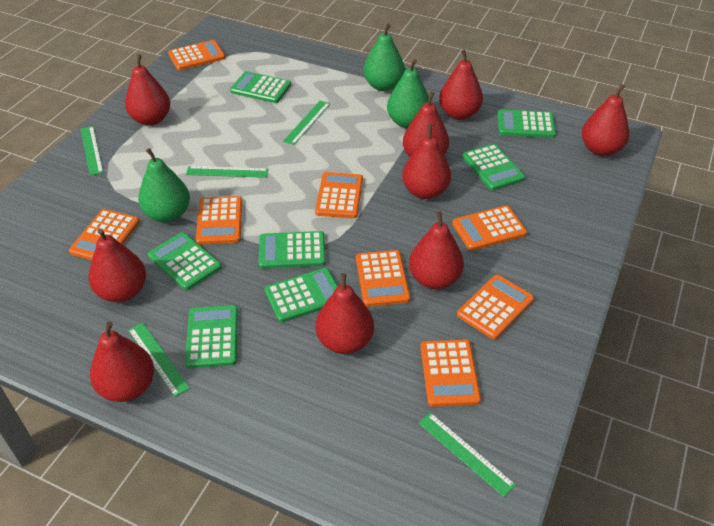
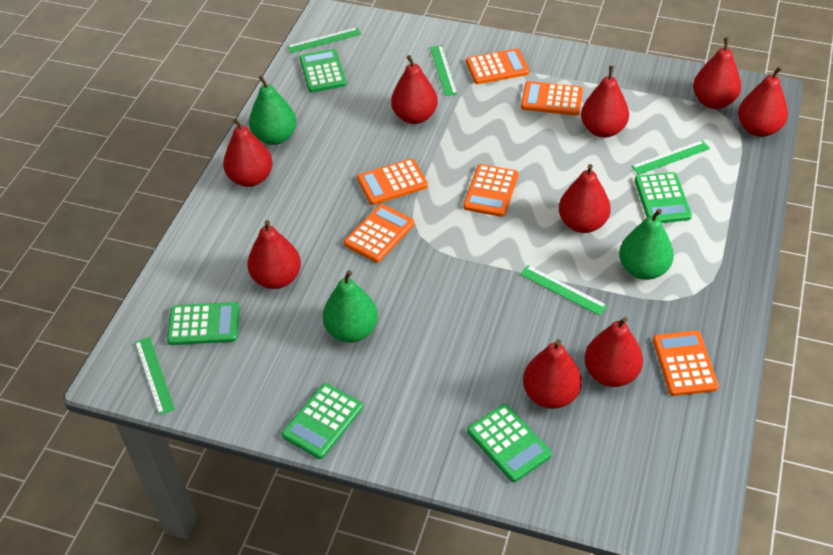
green calculator: [148,232,222,290] [185,305,238,368] [230,71,291,103] [259,231,326,269] [264,268,338,323] [462,144,525,191] [497,109,556,138] = 7 -> [167,302,239,345] [282,383,363,459] [299,49,347,93] [467,404,552,482] [635,172,692,223] = 5
orange calculator: [69,209,140,260] [168,40,225,70] [196,196,242,245] [315,172,363,218] [356,250,411,307] [420,339,481,407] [452,205,527,251] [457,275,534,340] = 8 -> [344,204,414,262] [357,159,428,205] [463,164,518,217] [466,48,529,84] [521,81,583,115] [653,330,719,396] = 6

